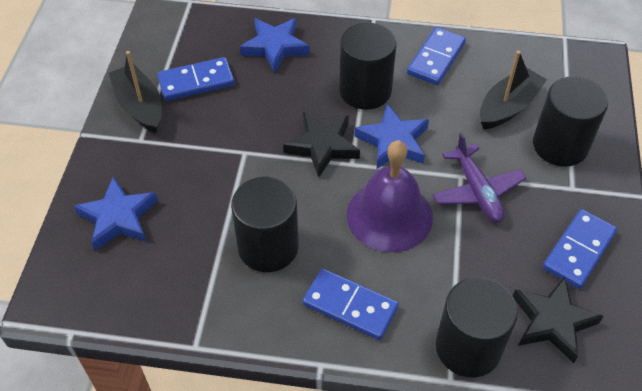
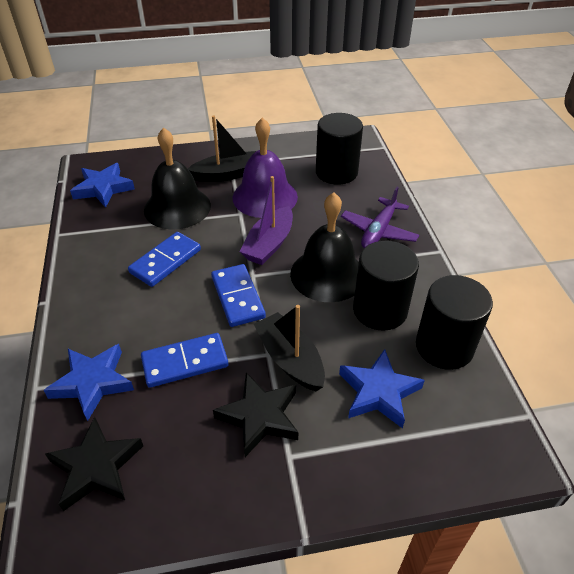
black bell: none = 0 -> [144,127,211,230] [290,192,359,302] = 2
black cylinder: [231,177,299,272] [339,23,396,110] [436,277,518,377] [533,76,608,167] = 4 -> [316,113,363,185] [353,241,419,331] [416,275,493,370] = 3
blue domino: [157,57,235,101] [303,269,399,340] [407,27,466,85] [543,209,617,289] = 4 -> [128,232,201,287] [141,333,229,388] [211,264,266,327] = 3
purple boat: none = 0 -> [239,176,293,265] = 1

